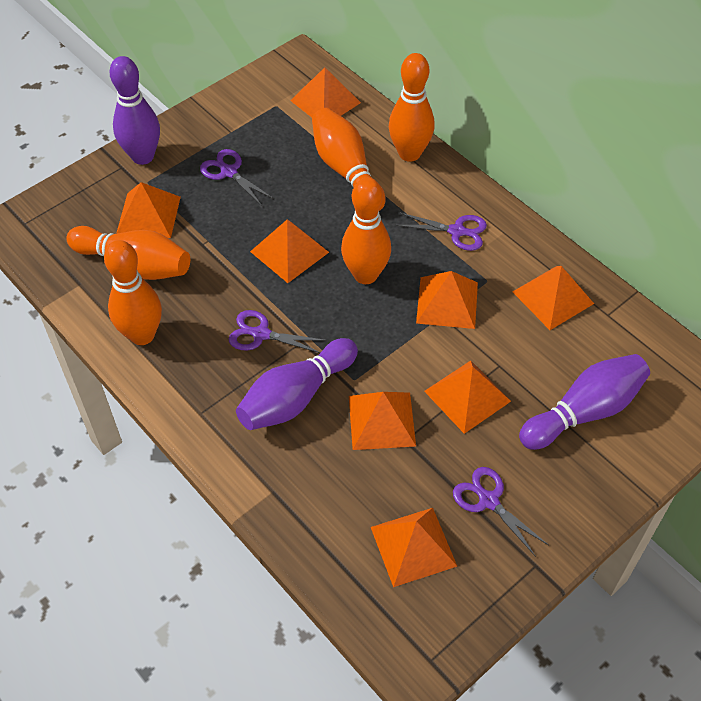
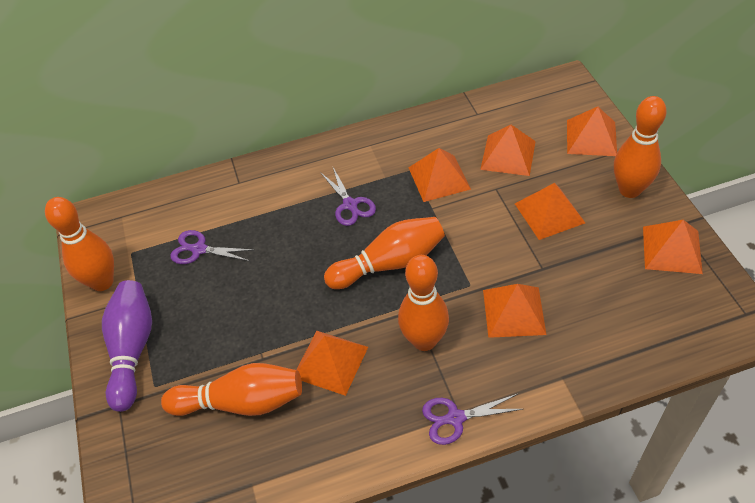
orange pyramid: [116,182,181,238] [250,219,329,283] [290,67,361,117] [349,392,416,450] [371,508,457,587] [416,271,478,329] [424,360,511,434] [513,266,594,330] = 8 -> [296,331,368,396] [409,148,471,202] [480,125,536,176] [483,284,546,338] [515,183,585,240] [567,106,617,156] [643,220,703,274] = 7
purple bowling pin: [110,56,160,165] [236,338,358,430] [519,354,650,450] = 3 -> [102,280,152,412] = 1
purple scissors: [200,149,274,206] [228,310,327,353] [396,212,487,251] [453,467,549,557] = 4 -> [170,230,255,264] [320,167,376,226] [422,394,523,445] = 3

